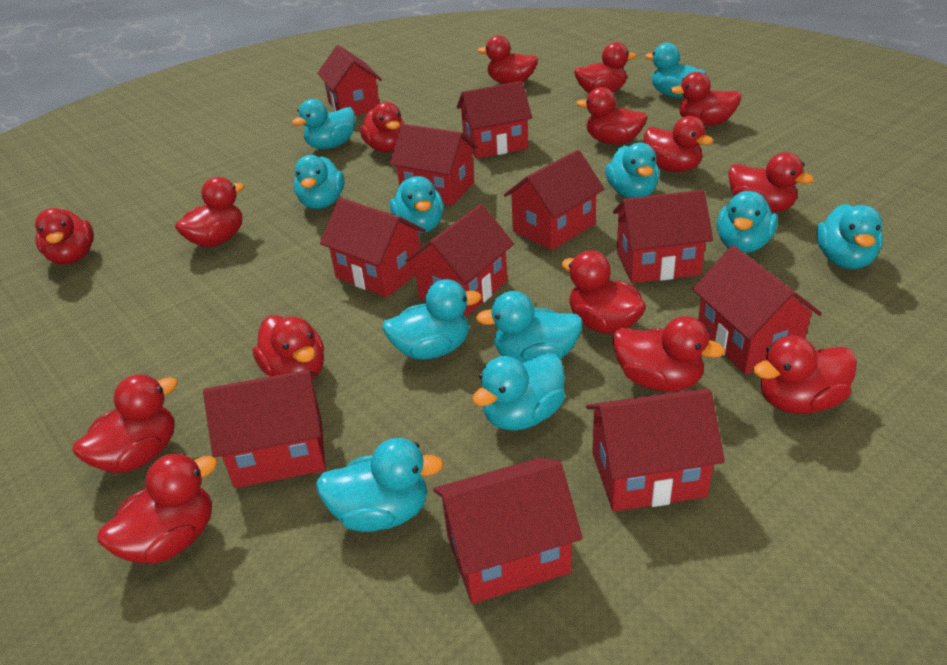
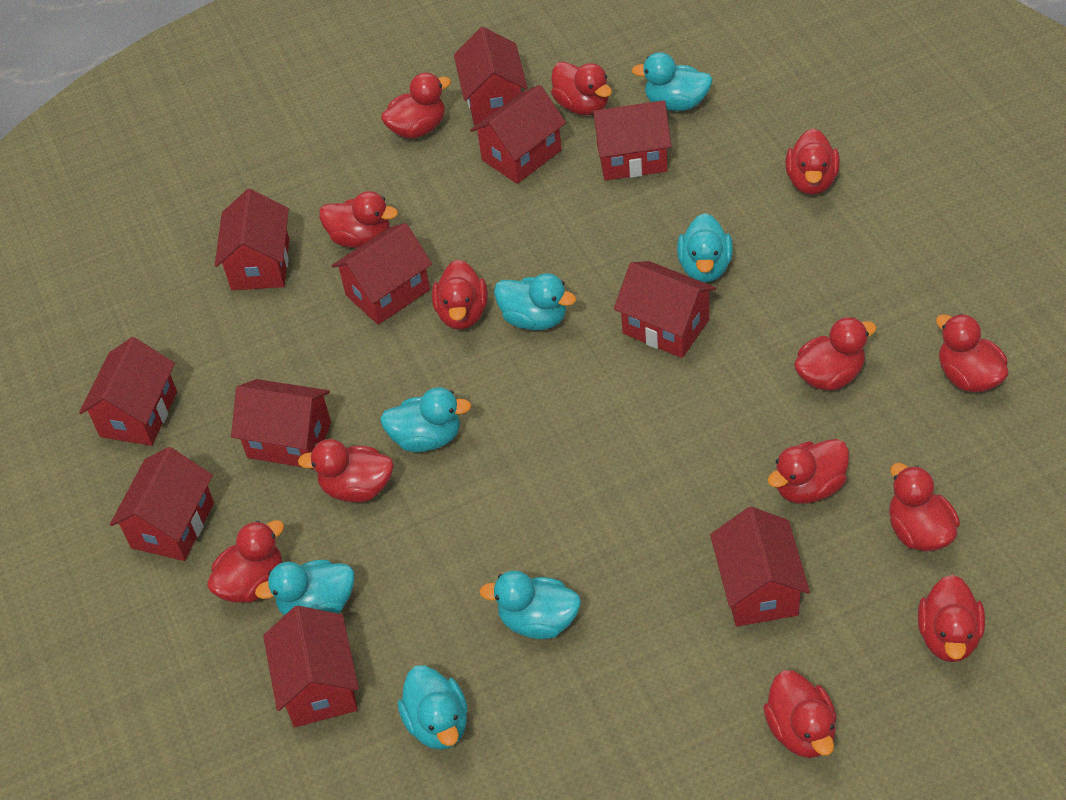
red duck: [35,208,94,265] [73,374,178,473] [98,453,217,564] [175,177,244,247] [253,315,324,380] [360,102,405,153] [477,35,538,84] [561,250,646,334] [574,42,637,93] [576,87,648,145] [613,316,725,392] [644,116,713,172] [670,72,742,126] [728,152,814,213] [753,335,857,414] = 15 -> [207,520,284,603] [298,439,394,503] [319,191,398,248] [381,73,451,139] [432,259,488,330] [551,61,612,115] [763,670,837,758] [767,439,849,504] [785,128,840,195] [794,317,877,391] [889,463,960,551] [918,575,985,662] [936,314,1008,392] = 13
turquoise duck: [292,99,355,149] [294,155,345,209] [316,438,444,532] [382,279,482,360] [390,176,444,233] [472,353,565,431] [476,291,583,363] [605,143,659,198] [645,43,706,98] [717,191,778,253] [816,204,883,269] = 11 -> [255,560,354,615] [380,387,472,452] [397,665,468,750] [479,571,581,639] [494,273,576,330] [632,52,713,111] [677,213,733,282] = 7

